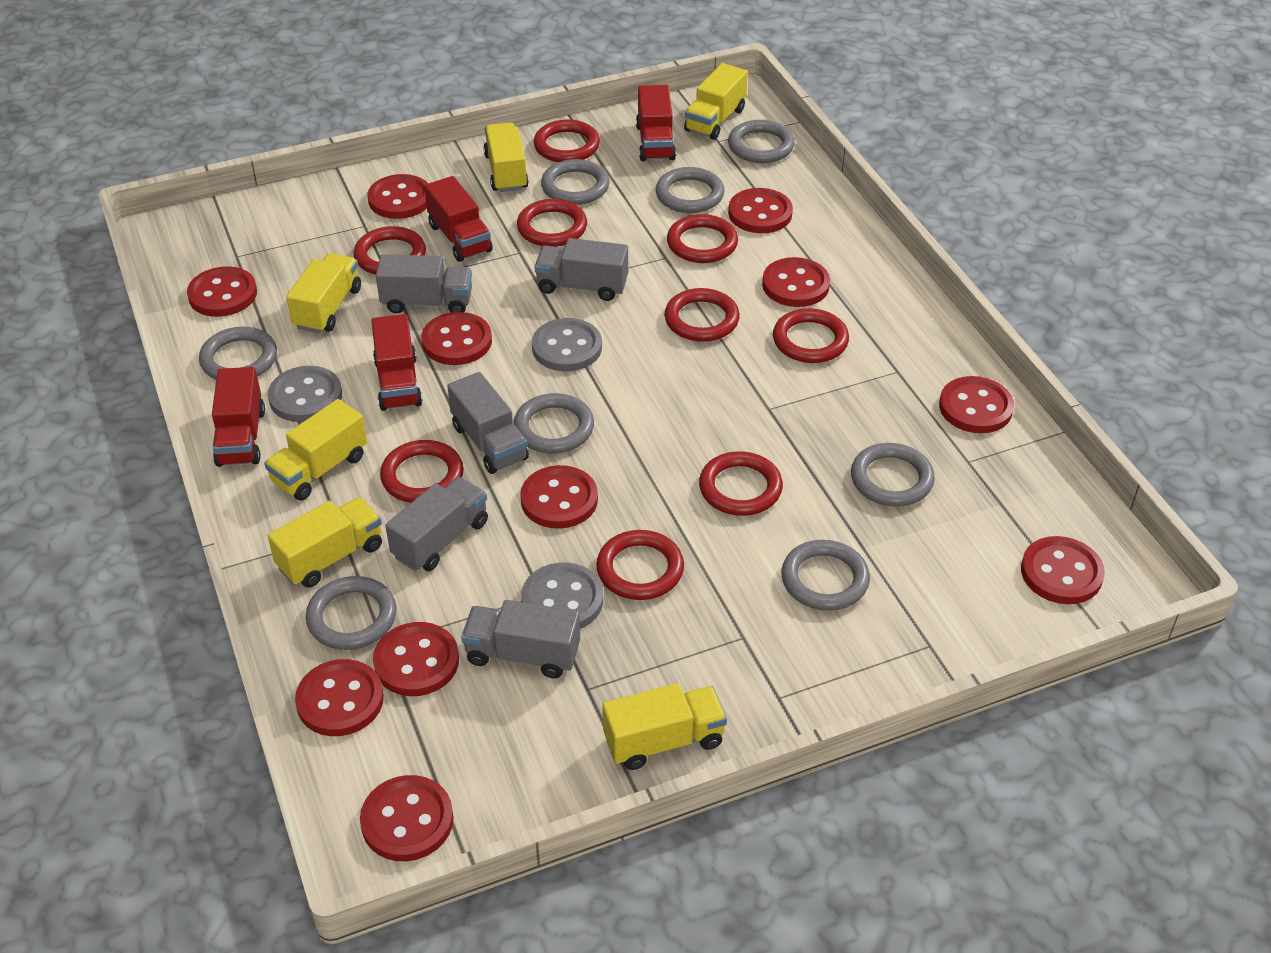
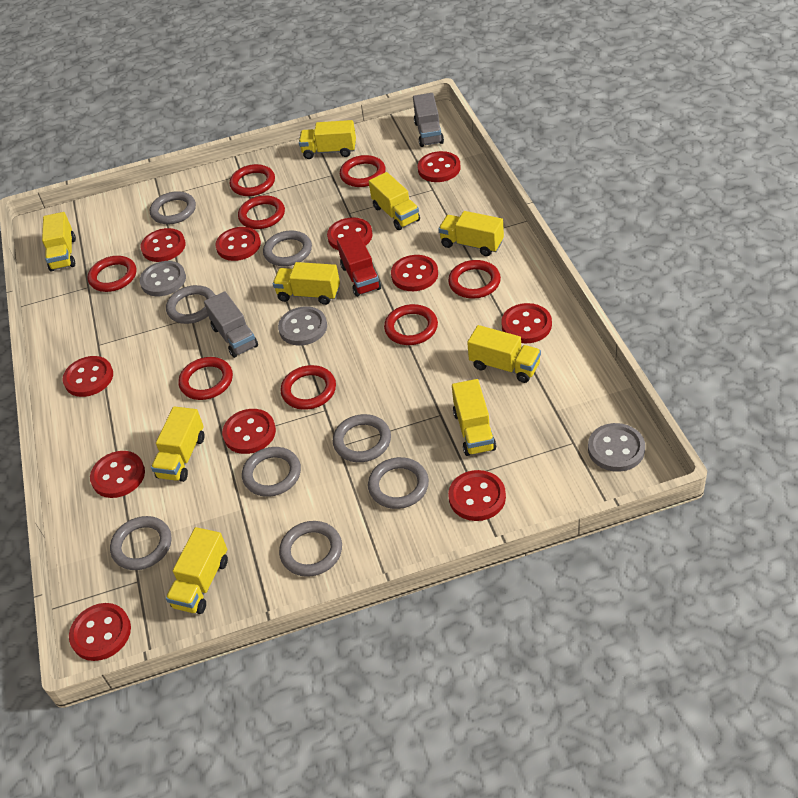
grey truck: [376,254,472,314] [385,477,488,571] [447,372,529,474] [461,600,580,678] [535,238,628,301] = 5 -> [204,291,258,358] [413,93,444,147] = 2
red ring: [354,226,426,275] [380,440,464,503] [517,199,587,247] [534,119,600,162] [596,530,684,600] [664,288,740,342] [667,214,738,263] [699,451,783,516] [773,308,849,363] = 9 -> [87,256,136,292] [178,357,233,400] [230,164,275,196] [238,195,285,229] [281,365,336,410] [340,155,386,187] [384,304,438,345] [448,260,501,299] = 8
red truck: [212,367,265,467] [371,314,422,411] [424,176,493,262] [636,85,676,161] = 4 -> [337,232,381,297] = 1
yellow truck: [264,399,367,501] [268,497,382,588] [286,253,361,333] [483,123,529,192] [602,683,727,770] [684,63,748,140] = 6 -> [42,212,76,272] [151,406,204,482] [166,527,228,614] [273,262,340,305] [299,120,356,159] [369,172,420,230] [438,211,504,256] [452,379,496,456] [467,325,541,383] = 9

